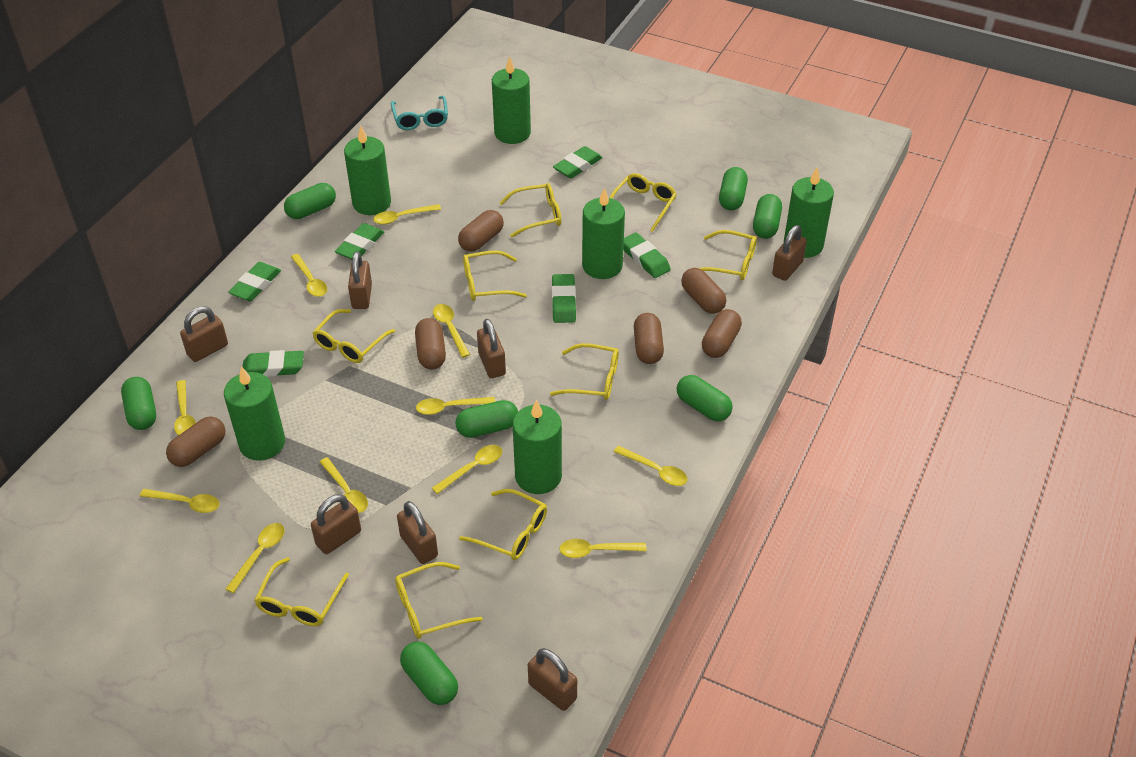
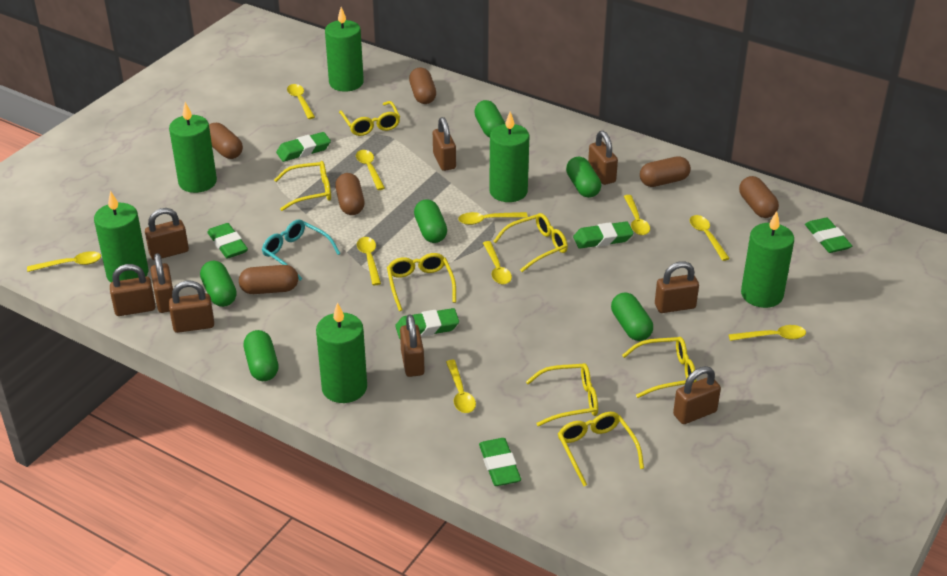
brown padlock: [180,306,228,362] [311,494,361,554] [348,252,372,309] [397,501,438,564] [477,319,506,378] [528,648,577,711] [772,225,807,281] = 7 -> [110,264,156,316] [145,208,189,260] [151,253,173,313] [169,281,214,333] [400,314,425,377] [433,117,456,171] [588,131,618,185] [655,261,699,313] [673,366,721,424] = 9
green capsule: [121,377,156,430] [284,183,336,219] [400,642,458,705] [455,400,518,438] [677,375,733,421] [719,167,748,211] [753,194,782,239] = 7 -> [200,261,237,307] [244,330,278,381] [414,199,447,243] [474,100,505,137] [566,157,601,198] [611,292,653,341] = 6
yellow glasses: [254,557,349,626] [312,309,395,363] [395,562,483,639] [459,489,547,560] [463,250,527,301] [500,183,561,237] [550,343,619,400] [610,173,677,232] [699,230,757,280] = 9 -> [274,161,331,211] [339,101,400,136] [387,253,456,311] [493,213,568,272] [526,363,598,426] [558,412,644,486] [622,337,697,398] = 7
yellow spoon: [140,489,220,513] [174,380,196,435] [226,523,284,593] [291,254,327,297] [320,457,368,513] [373,204,441,225] [416,397,495,415] [432,445,502,494] [433,304,470,358] [559,539,647,558] [614,446,688,486] = 11 -> [27,251,101,272] [287,84,315,119] [356,150,385,190] [357,237,381,285] [446,360,476,413] [458,212,528,225] [483,241,512,284] [624,195,650,235] [690,215,730,261] [728,325,806,341] = 10

